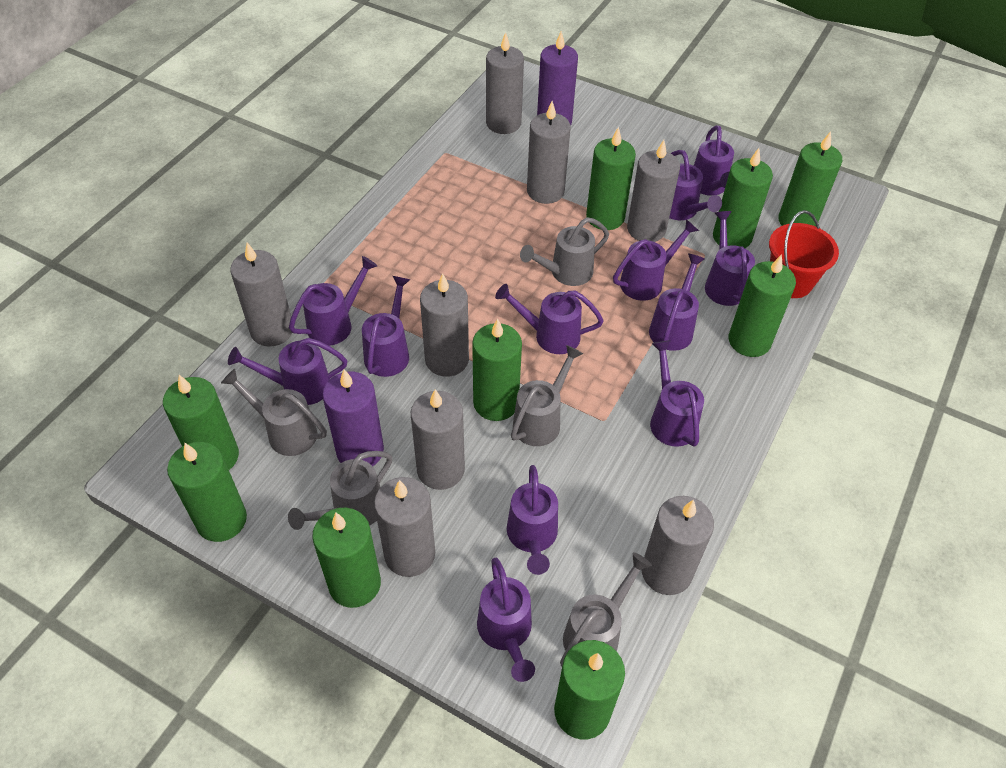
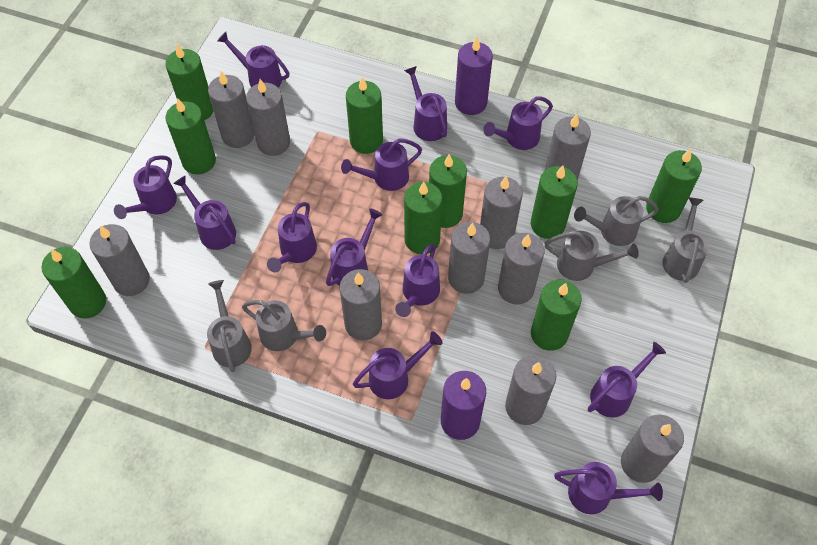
grey candle: [230,243,292,346] [374,477,435,577] [411,389,465,490] [420,273,469,377] [486,32,524,134] [527,101,571,204] [627,140,680,242] [641,496,714,595] = 8 -> [89,224,150,296] [208,71,254,148] [246,79,290,156] [340,269,382,341] [448,222,490,294] [480,176,523,249] [498,233,545,305] [505,355,556,425] [545,114,591,181] [621,415,684,483] = 10
red bucket: [769,210,839,298] = 1 -> none = 0

